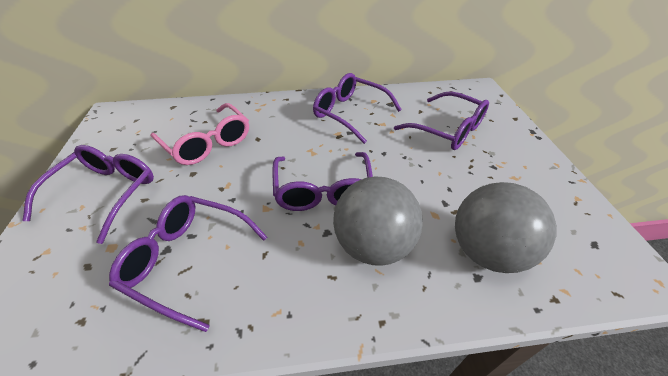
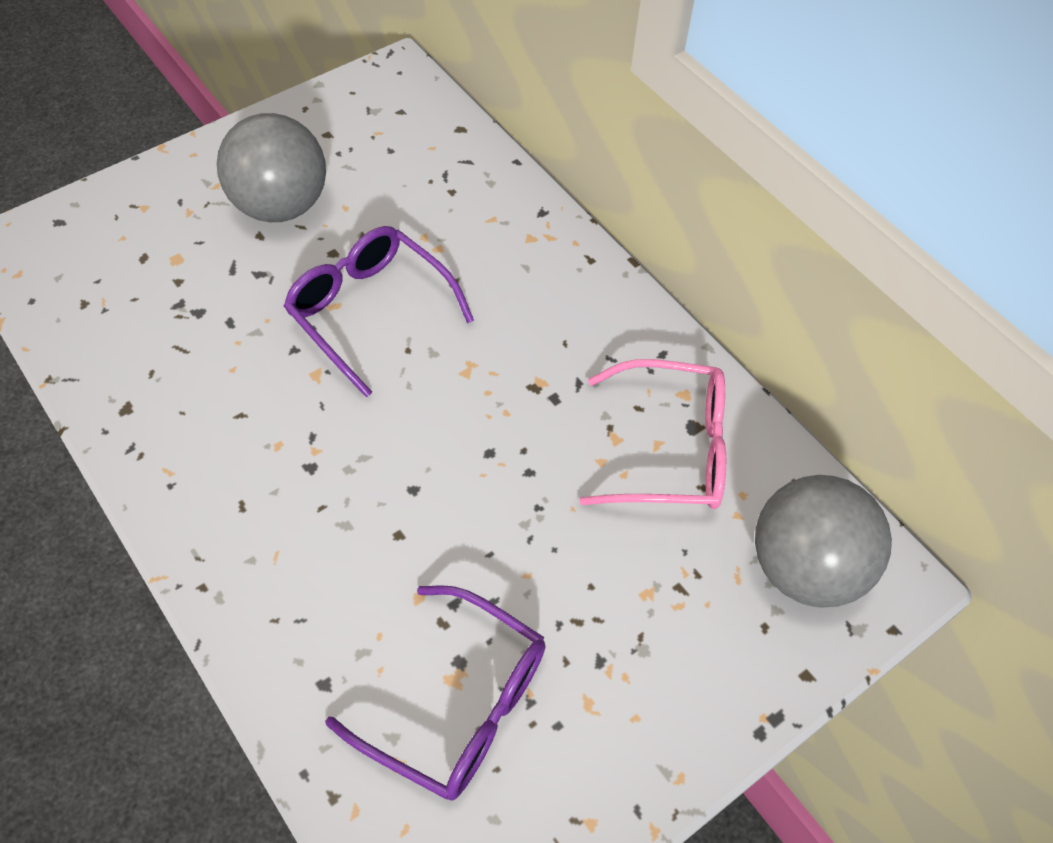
purple glasses: [23,145,154,244] [109,195,267,332] [272,152,373,211] [313,73,402,144] [394,91,489,150] = 5 -> [284,226,474,397] [325,585,546,801] = 2

